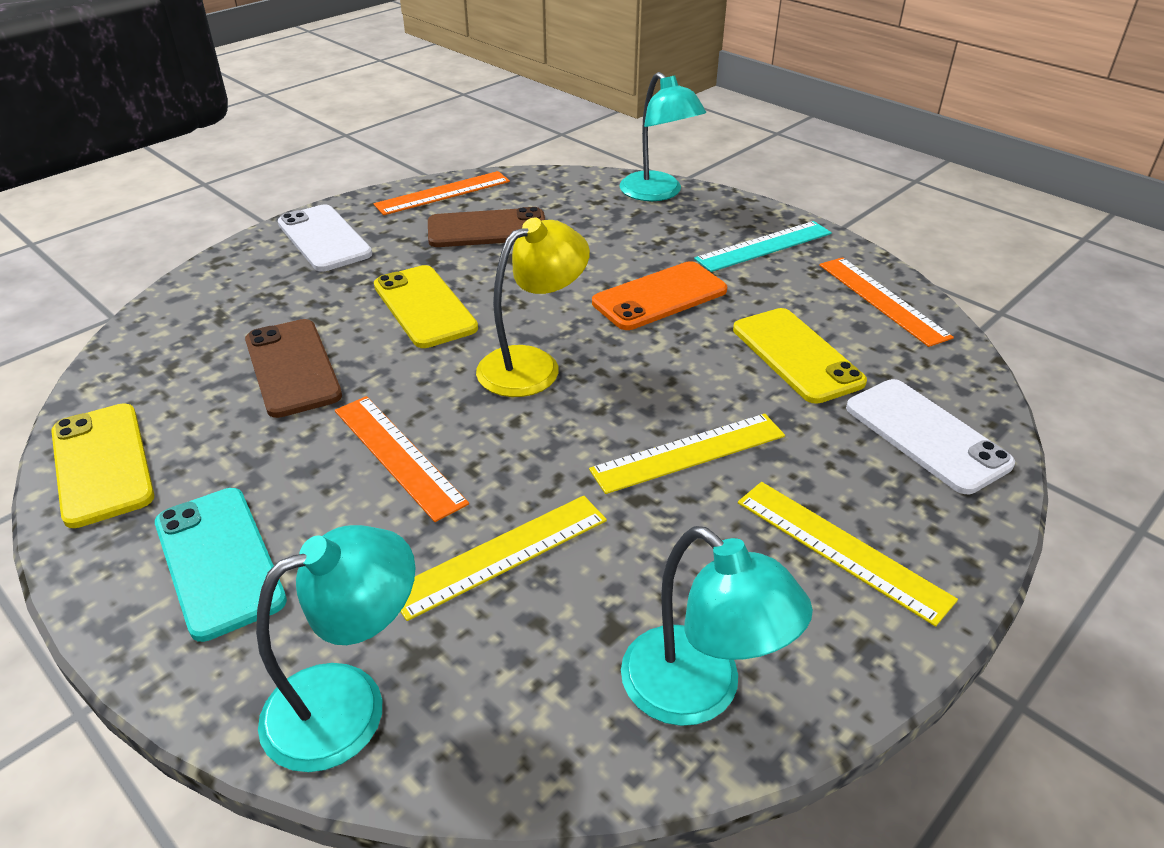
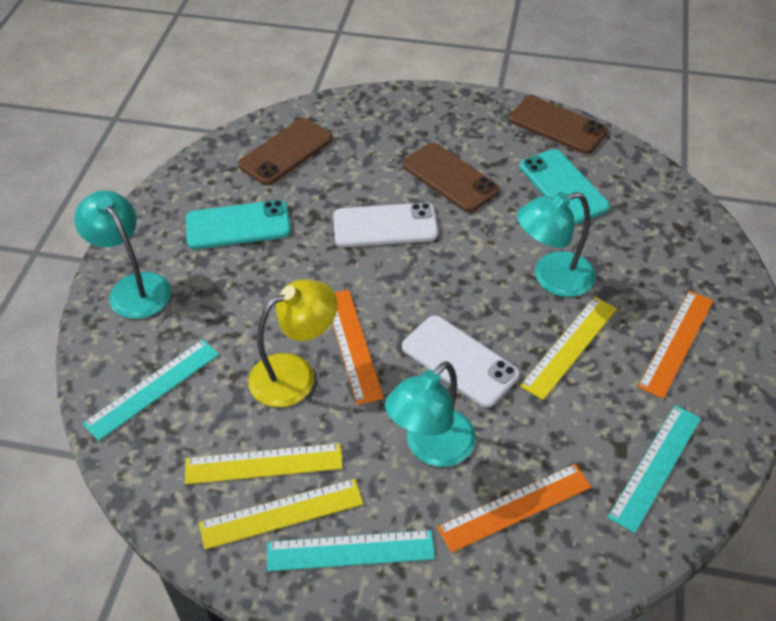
brown phone: [245,319,342,418] [428,207,545,247] = 2 -> [238,118,333,185] [402,142,500,212] [509,96,608,154] = 3
orange phone: [592,261,727,330] = 1 -> none = 0
turquoise phone: [155,488,287,642] = 1 -> [186,200,291,249] [520,149,610,224] = 2
turquoise ruler: [694,221,832,272] = 1 -> [83,339,219,441] [267,530,435,571] [607,405,701,533] = 3
yellow phone: [51,403,154,528] [374,265,478,348] [733,308,867,404] = 3 -> none = 0

